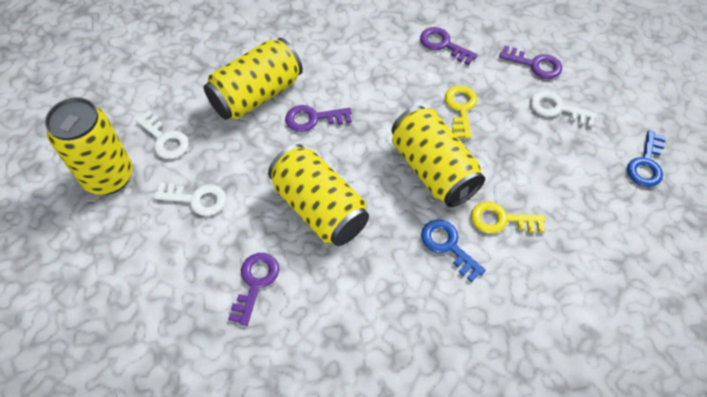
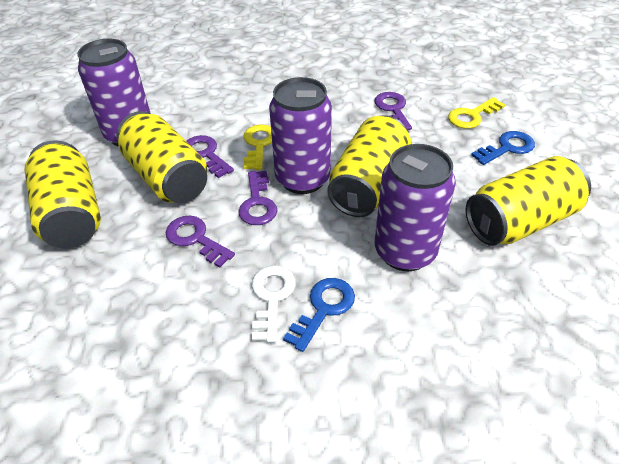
purple can: none = 0 -> [77,38,150,147] [269,77,332,194] [374,144,456,271] = 3
white key: [135,111,189,159] [154,183,226,216] [530,91,597,127] = 3 -> [252,266,296,343] = 1

